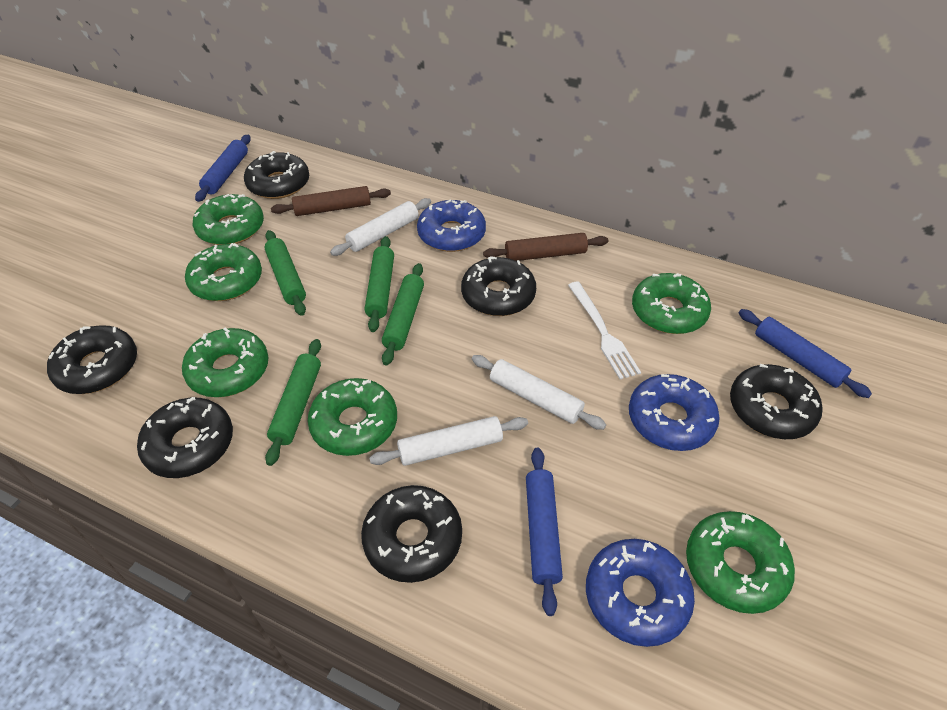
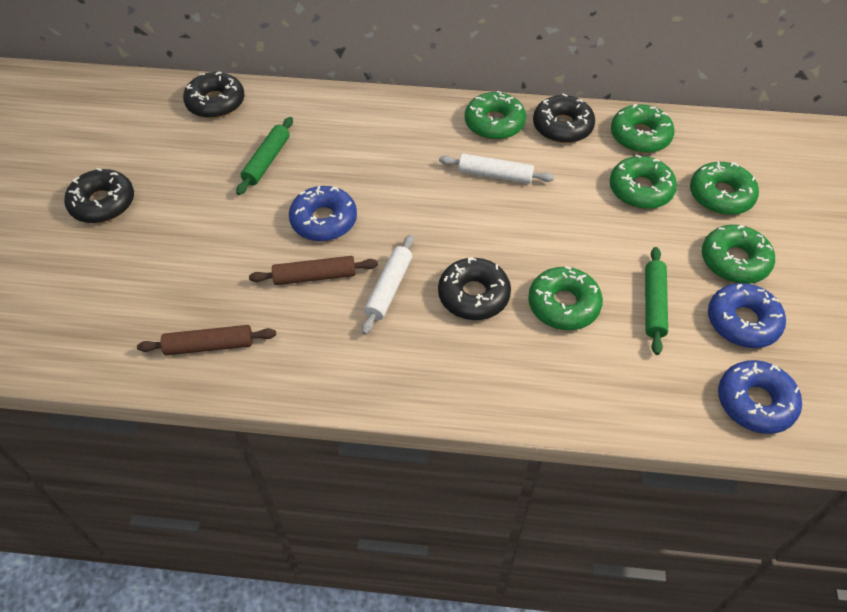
black donut: [47,325,137,394] [137,397,233,478] [244,151,309,199] [361,485,462,583] [461,256,536,316] [730,364,823,439] = 6 -> [64,168,134,223] [183,71,244,118] [438,257,511,320] [533,93,595,143] = 4
blue rolling pin: [195,135,251,202] [526,448,563,616] [739,309,872,398] = 3 -> none = 0
green rolling pin: [264,230,306,316] [265,339,321,466] [365,236,394,332] [382,263,424,365] = 4 -> [236,117,293,195] [645,247,668,355] = 2
white fork: [568,281,641,379] = 1 -> none = 0
white rolling pin: [330,198,431,256] [369,416,528,466] [472,355,606,430] = 3 -> [362,234,414,335] [439,153,554,184] = 2

